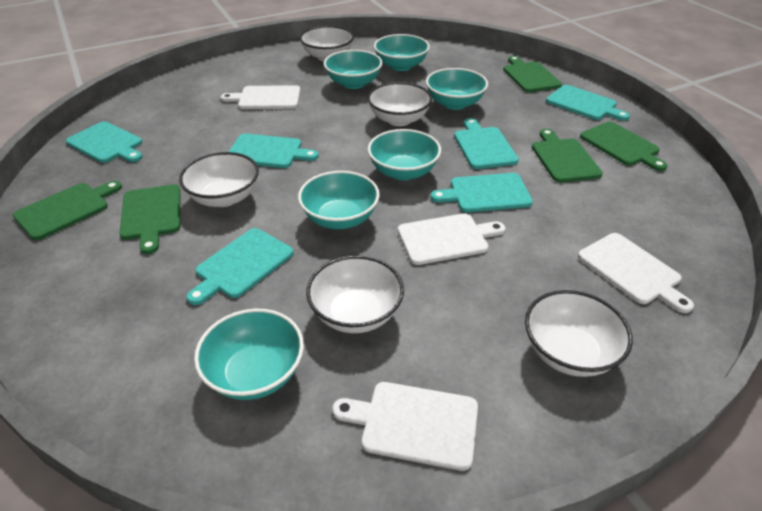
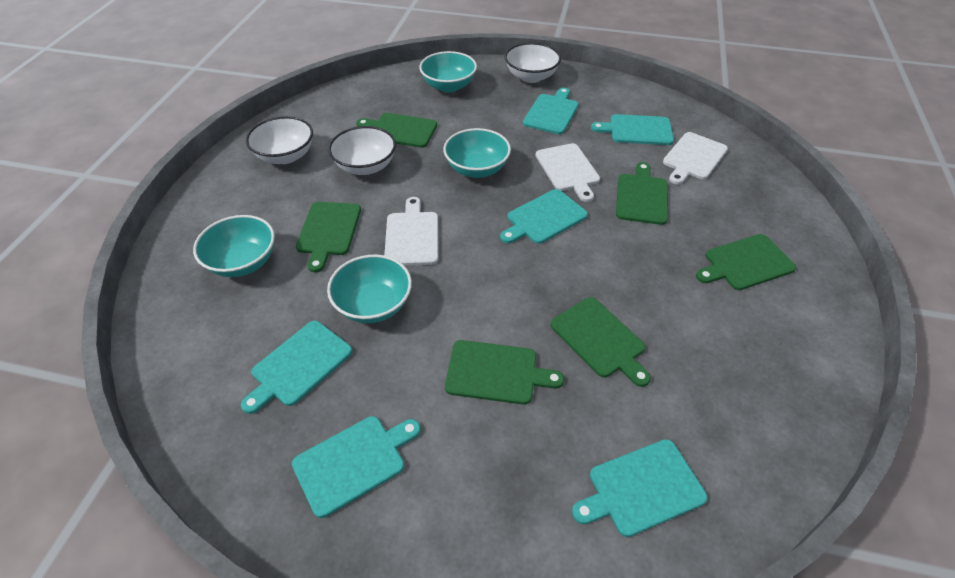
green cutting board: [13,181,122,240] [119,184,180,254] [503,56,562,92] [532,129,603,182] [580,122,668,171] = 5 -> [296,202,361,273] [356,113,437,148] [445,340,564,405] [551,297,651,387] [616,162,668,225] [696,234,796,290] = 6
turquoise bowl: [194,309,304,400] [298,171,380,229] [324,50,382,89] [368,129,441,180] [374,34,430,71] [426,68,488,110] = 6 -> [193,215,275,277] [327,255,412,323] [419,51,477,92] [443,128,511,178] = 4
white bowl: [179,152,259,207] [300,26,354,61] [306,255,404,333] [367,82,432,126] [525,290,633,377] = 5 -> [246,116,313,164] [328,126,396,175] [505,43,561,83] = 3
white cutting board: [221,85,300,109] [332,382,478,471] [398,213,505,265] [578,233,694,313] = 4 -> [384,197,439,266] [535,143,600,202] [663,132,728,185] = 3

